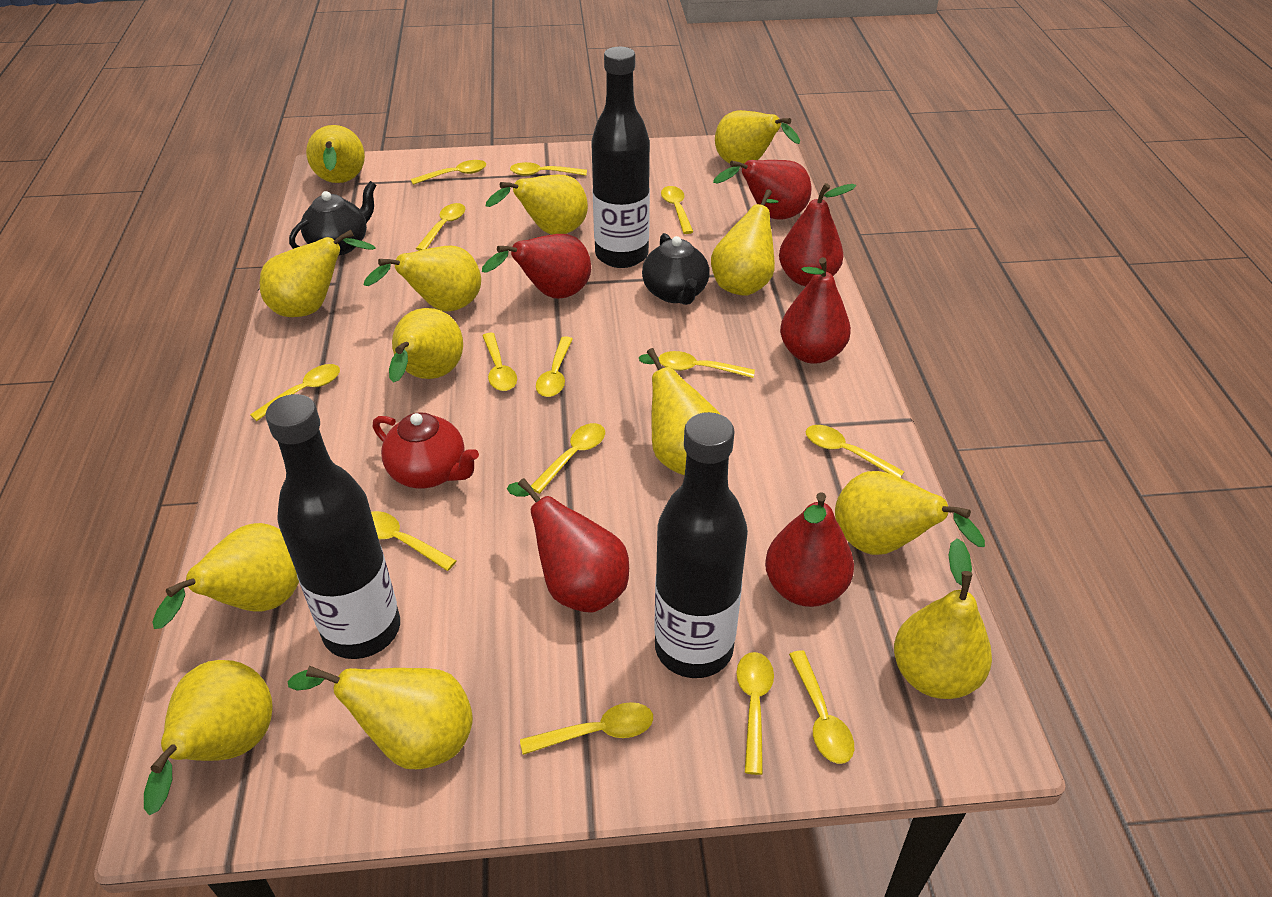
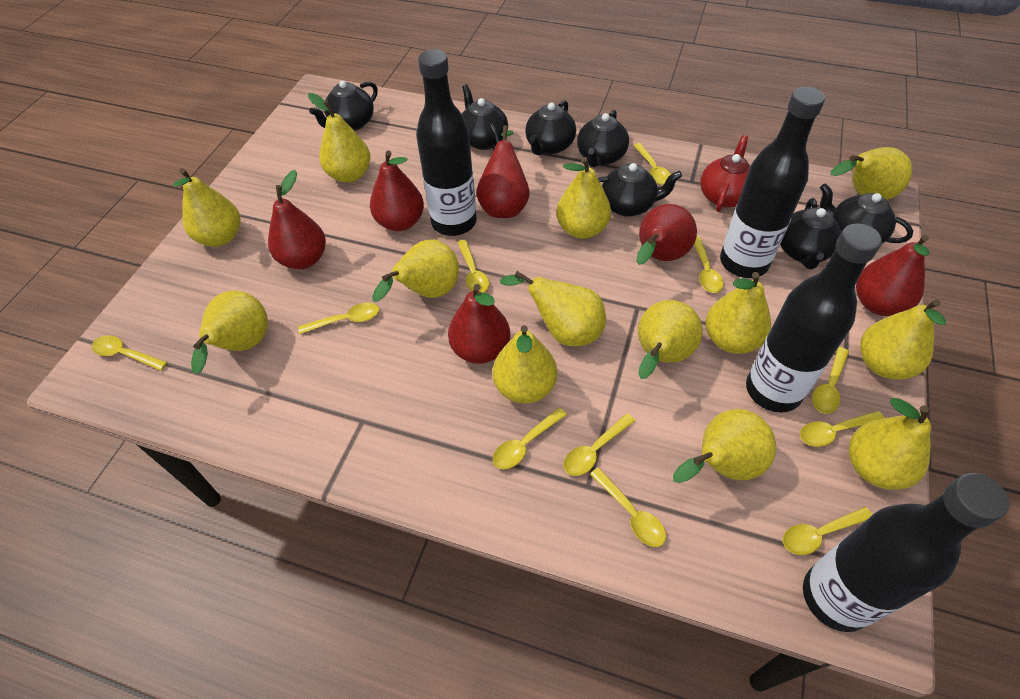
black bottle: [266,394,400,659] [591,47,650,268] [654,412,748,678] = 3 -> [416,49,477,236] [720,87,825,278] [746,224,882,412] [803,473,1009,632] = 4
black teapot: [289,181,376,255] [642,233,709,305] = 2 -> [309,80,378,131] [462,84,508,150] [525,100,576,155] [577,110,629,167] [598,163,682,217] [780,198,841,270] [820,183,913,243] = 7
yellow spoon: [250,364,340,421] [371,511,456,571] [411,160,486,185] [416,203,465,251] [482,333,517,391] [510,162,587,176] [520,702,653,755] [531,423,605,494] [536,336,573,397] [659,351,755,378] [661,186,693,234] [736,652,774,775] [789,650,854,764] [806,425,904,478] = 14 -> [92,335,167,371] [298,302,379,334] [457,240,489,293] [493,408,567,469] [564,413,635,476] [590,467,666,547] [633,143,671,185] [694,236,723,293] [783,507,872,555] [800,411,884,447] [812,347,849,414] = 11

